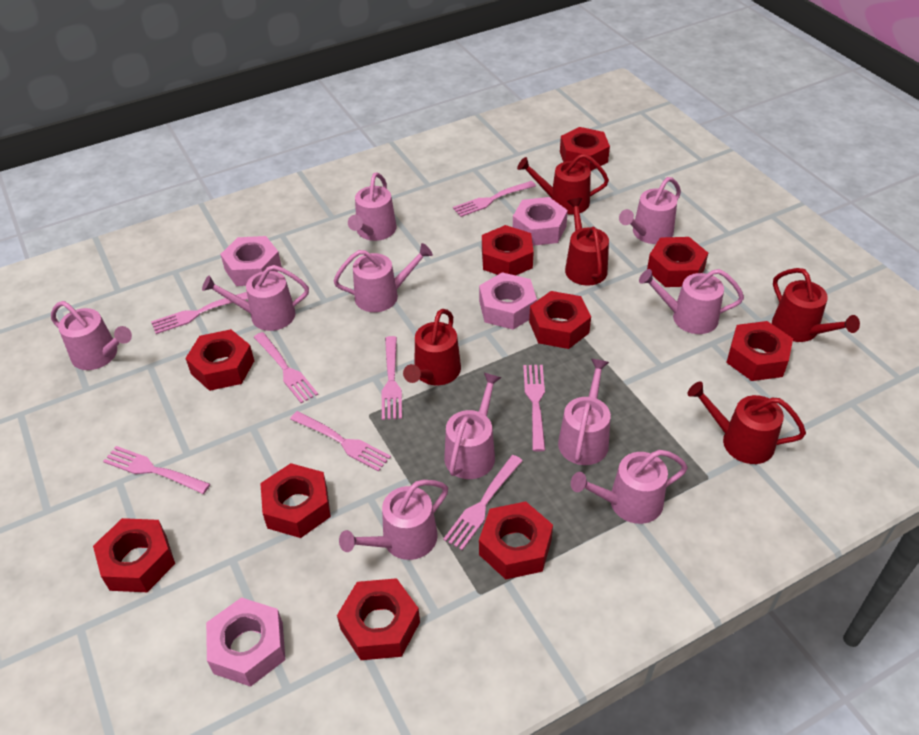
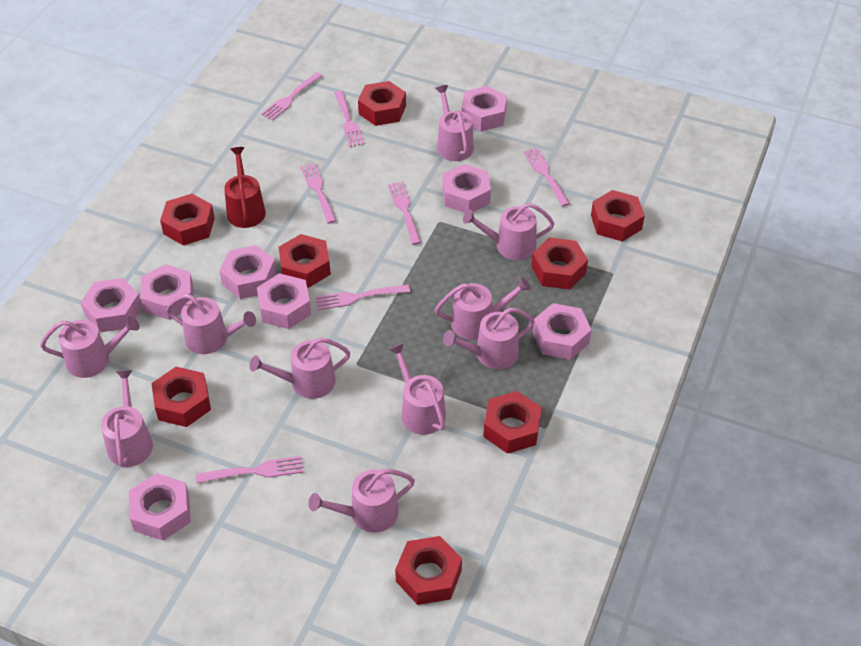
pink fork: [103,446,210,494] [151,292,248,334] [254,332,318,403] [290,411,391,472] [382,336,402,420] [443,455,523,550] [453,181,536,217] [523,365,545,452] = 8 -> [196,456,303,484] [261,72,323,120] [300,163,337,224] [315,284,410,310] [334,90,365,147] [388,181,421,245] [523,148,570,207] = 7
pink nut: [206,597,285,687] [220,236,282,286] [479,272,537,330] [513,197,568,246] = 4 -> [80,278,142,332] [129,473,191,541] [141,264,193,320] [219,245,276,299] [257,273,311,329] [443,164,491,213] [461,86,507,132] [533,303,591,360] = 8
red nut: [93,518,175,592] [185,329,254,391] [260,463,331,538] [337,578,420,660] [479,501,553,580] [482,225,534,276] [529,291,591,349] [560,127,610,171] [647,237,708,287] [726,321,793,381] = 10 -> [151,367,211,427] [160,194,215,246] [279,234,331,288] [358,81,406,126] [395,536,462,605] [483,391,542,454] [531,237,588,290] [591,190,645,242] = 8
red watering can: [403,309,461,385] [517,154,609,215] [565,198,609,286] [687,381,806,464] [772,268,860,342] = 5 -> [224,147,266,228] = 1

